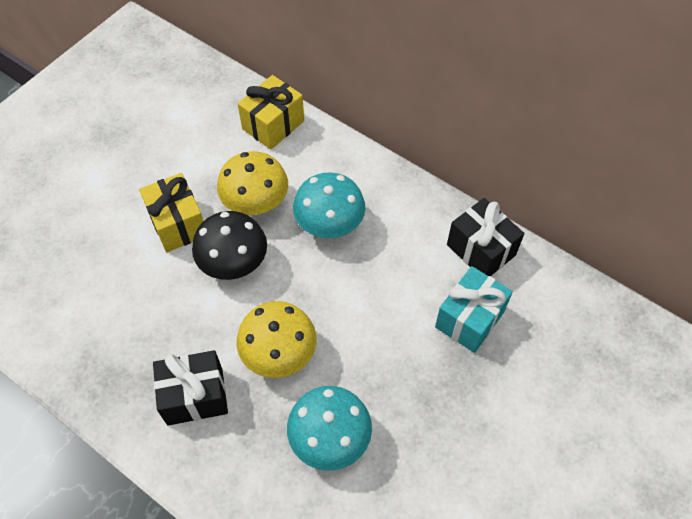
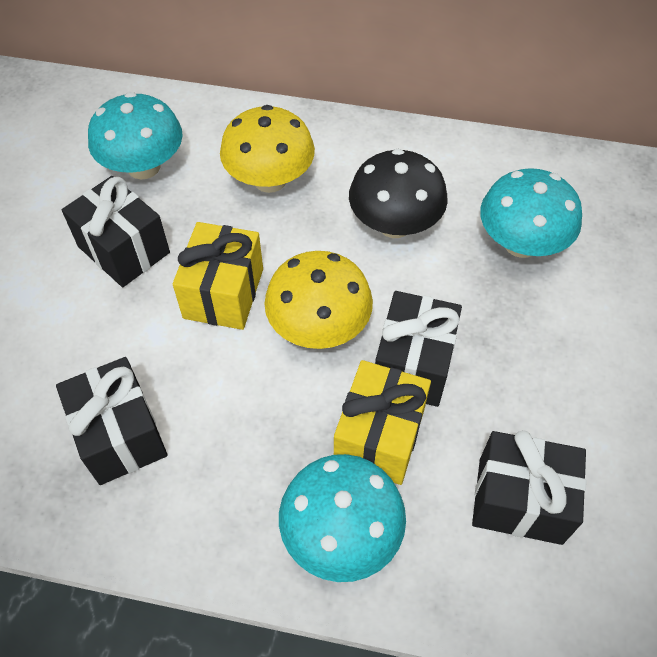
black gift: [153,350,228,426] [447,198,524,276] = 2 -> [56,357,167,485] [62,176,170,287] [375,291,462,407] [472,430,586,545] = 4
turquoise gift: [435,266,513,353] = 1 -> none = 0
turquoise mushroom: [287,386,372,471] [293,172,366,238] = 2 -> [88,92,182,179] [279,454,406,582] [480,168,582,258] = 3

